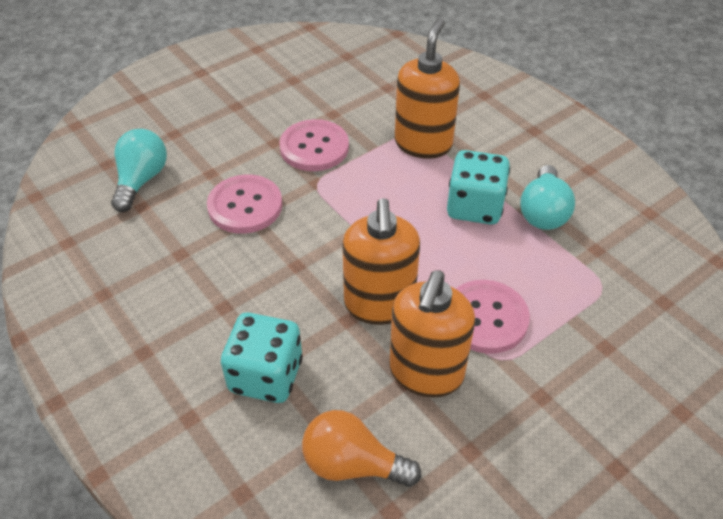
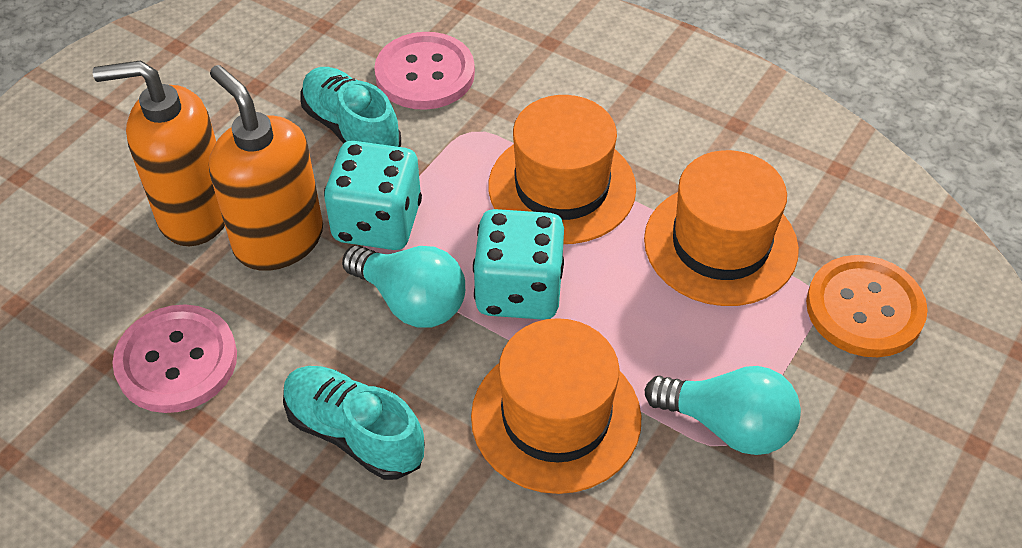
orange button: none = 0 -> [806,255,928,357] = 1
orange hat: none = 0 -> [471,318,641,494] [488,95,636,244] [644,150,799,306] = 3
orange light bulb: [302,410,421,487] = 1 -> none = 0
orange soap dispenser: [342,198,420,325] [389,270,475,397] [395,18,460,159] = 3 -> [93,60,225,246] [209,65,323,271] = 2
pink button: [207,175,282,234] [279,119,349,171] [456,280,530,354] = 3 -> [112,304,237,413] [374,32,475,110] = 2
turquoise shoe: none = 0 -> [283,366,425,480] [301,67,401,147] = 2

